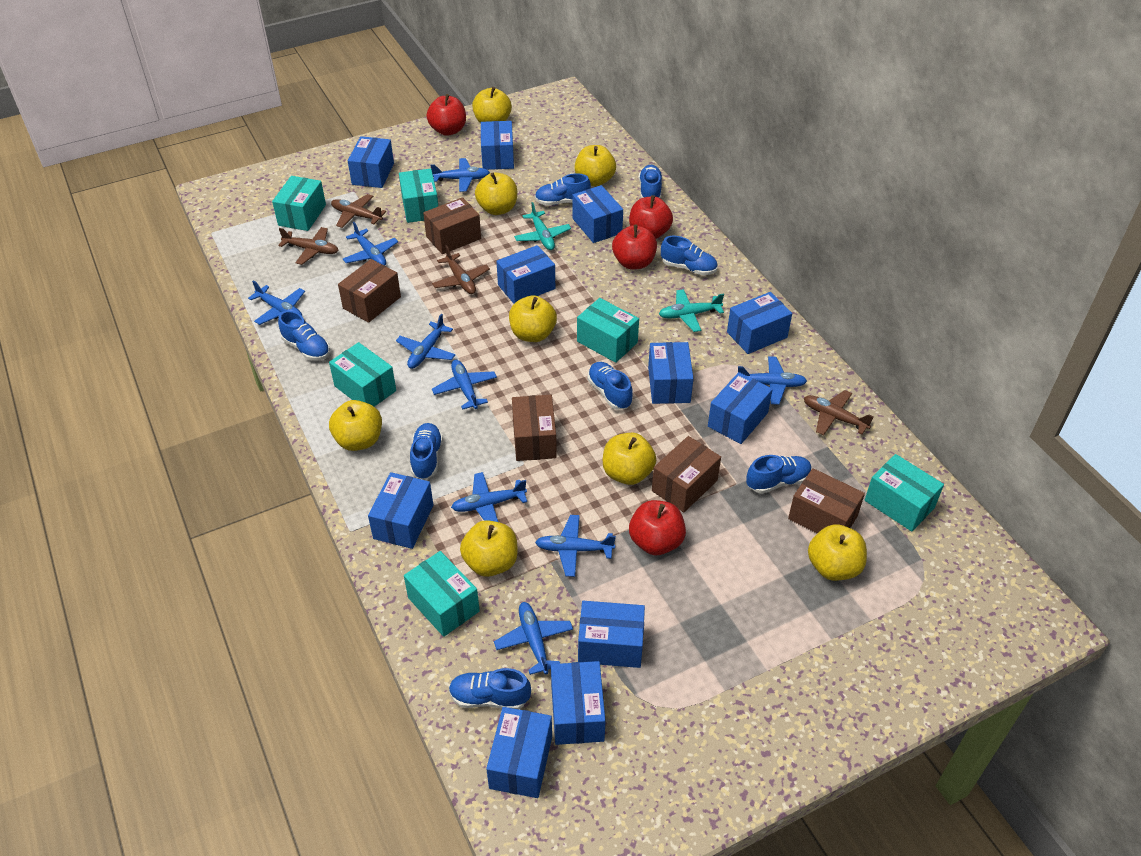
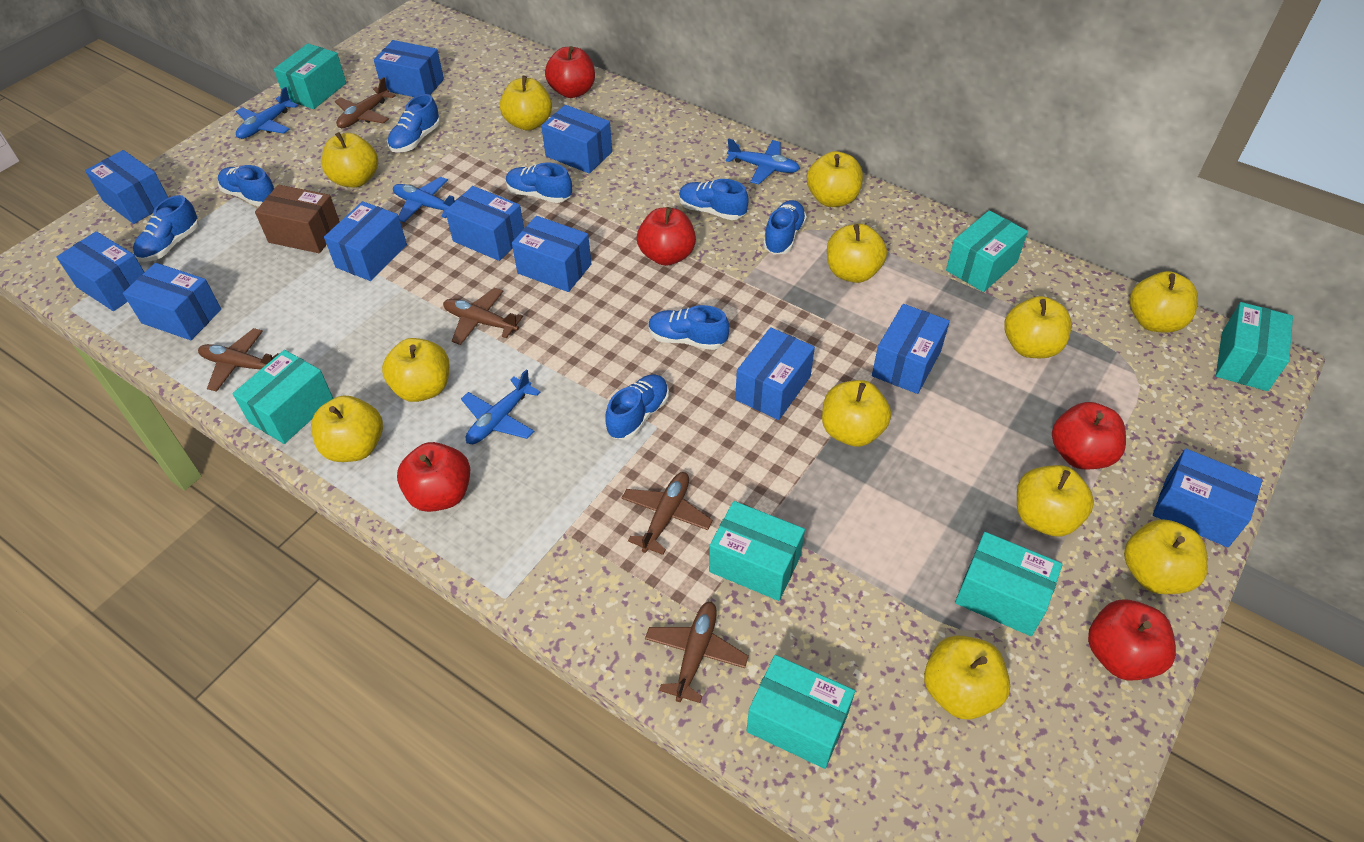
blue plane: [248,280,305,325] [343,222,398,265] [396,314,456,369] [430,158,490,192] [432,360,497,410] [451,472,527,522] [494,602,573,675] [535,515,616,577] [738,356,807,405] = 9 -> [236,87,298,139] [393,177,456,222] [461,370,540,444] [726,139,800,184] = 4
brown box: [338,259,401,323] [423,197,481,254] [512,395,557,461] [652,436,721,512] [788,468,865,533] = 5 -> [255,185,340,253] = 1
brown plane: [278,227,339,265] [331,194,386,228] [432,245,490,294] [804,390,874,435] = 4 -> [198,328,279,392] [335,77,396,128] [443,288,523,345] [621,472,713,555] [645,601,749,703] = 5
red apple: [427,94,466,136] [612,225,657,269] [629,195,673,239] [629,500,686,555] = 4 -> [397,442,470,512] [545,46,595,98] [637,207,696,266] [1052,402,1126,470] [1088,600,1176,681] = 5
turquoise box: [272,176,326,231] [329,342,396,406] [399,169,438,223] [404,551,480,637] [577,298,639,363] [865,454,944,532] = 6 -> [233,350,333,444] [274,43,346,109] [709,501,805,601] [747,655,855,769] [946,210,1028,292] [955,532,1063,636] [1216,302,1293,391] = 7
turquoise plane: [514,202,571,250] [659,289,724,332] = 2 -> none = 0
yellow apple: [329,400,382,451] [460,520,518,577] [472,87,512,123] [475,172,517,215] [509,295,557,342] [575,145,616,187] [603,433,656,485] [808,524,867,581] = 8 -> [311,396,383,462] [322,132,378,188] [382,338,450,402] [500,76,552,131] [807,151,863,207] [822,380,891,447] [827,224,887,283] [924,635,1010,720] [1005,296,1072,358] [1017,465,1094,537] [1124,519,1208,594] [1130,271,1198,333] = 12

